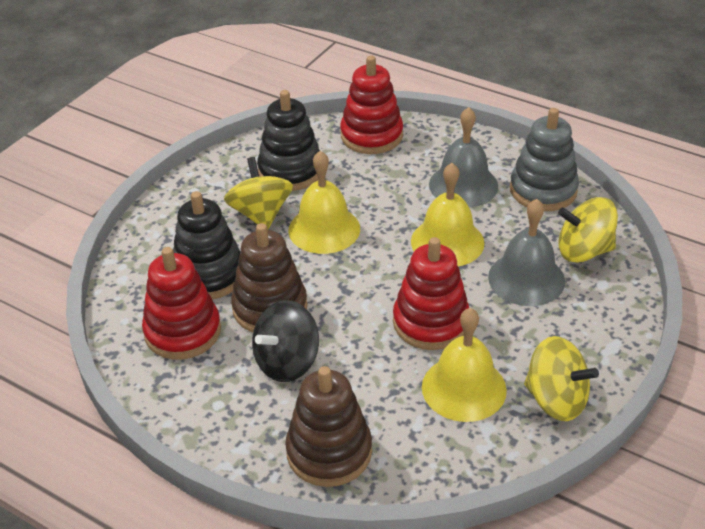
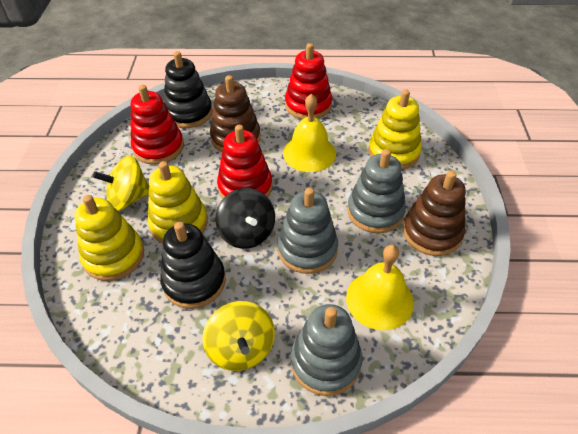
grey bell: [429,107,498,207] [488,199,565,306] = 2 -> none = 0
grey stacking toy: [510,108,579,211] = 1 -> [277,188,338,274] [291,304,362,396] [347,149,406,233] = 3
yellow bell: [288,151,360,254] [411,163,484,266] [422,308,507,422] = 3 -> [283,94,336,172] [346,245,414,330] = 2
yellow spinning top: [224,157,293,229] [524,336,599,421] [558,197,618,263] = 3 -> [93,156,149,211] [202,301,275,371] = 2
yellow stacking toy: none = 0 -> [74,195,144,281] [148,161,208,243] [368,89,422,170] = 3

